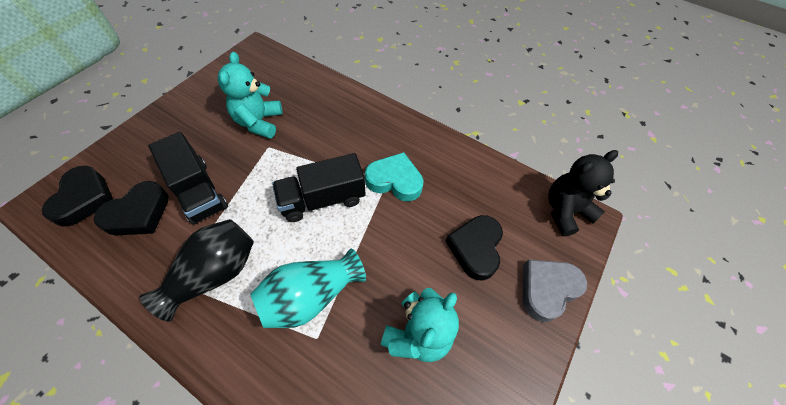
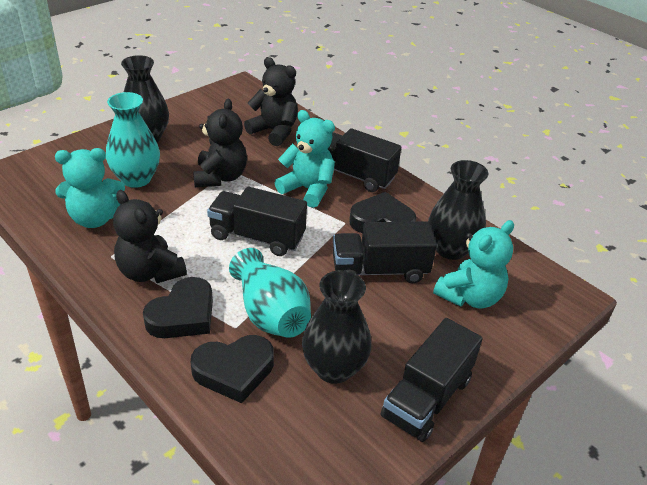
black teddy bear: [549,150,618,236] = 1 -> [113,190,187,283] [193,99,247,187] [244,57,298,146] = 3
black truck: [148,132,228,225] [272,153,366,222] = 2 -> [207,186,307,256] [328,128,401,192] [333,221,437,283] [381,318,483,442] = 4
black vase: [140,219,254,322] = 1 -> [121,55,169,142] [302,270,371,384] [428,160,488,260] = 3
grey heart: [522,259,587,322] = 1 -> none = 0
turquoise heart: [365,152,424,201] = 1 -> none = 0
turquoise teddy bear: [217,52,282,139] [380,288,459,362] = 2 -> [55,148,125,228] [275,110,335,208] [433,220,514,309] = 3
turquoise vase: [250,248,366,328] = 1 -> [106,92,160,188] [229,248,311,338] = 2

